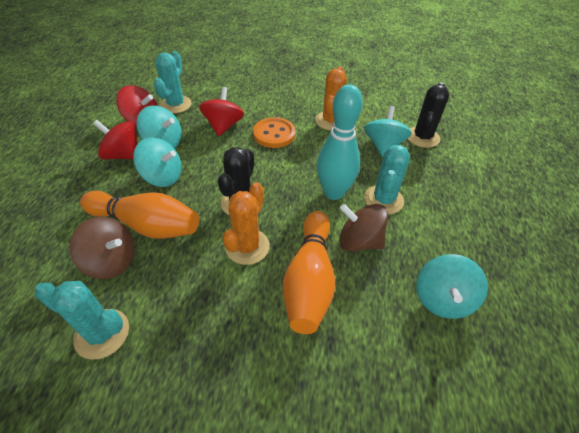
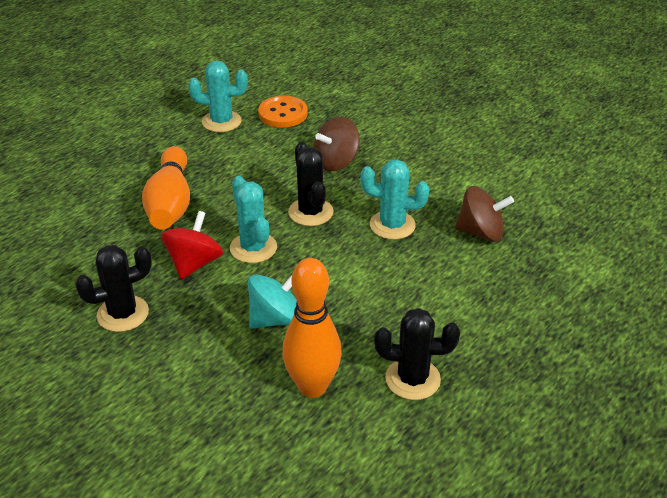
black cactus: [218,147,254,215] [408,82,449,148] = 2 -> [75,245,152,332] [288,142,334,226] [374,308,460,400] = 3
orange cactus: [222,182,270,265] [315,66,347,130] = 2 -> none = 0
red spinning top: [93,120,138,159] [116,85,158,127] [199,87,244,136] = 3 -> [161,211,223,279] = 1
turquoise bowling pin: [317,84,363,200] = 1 -> none = 0
turquoise spinning top: [133,137,181,187] [137,105,182,148] [364,106,412,157] [416,254,488,319] = 4 -> [248,275,297,329] = 1

